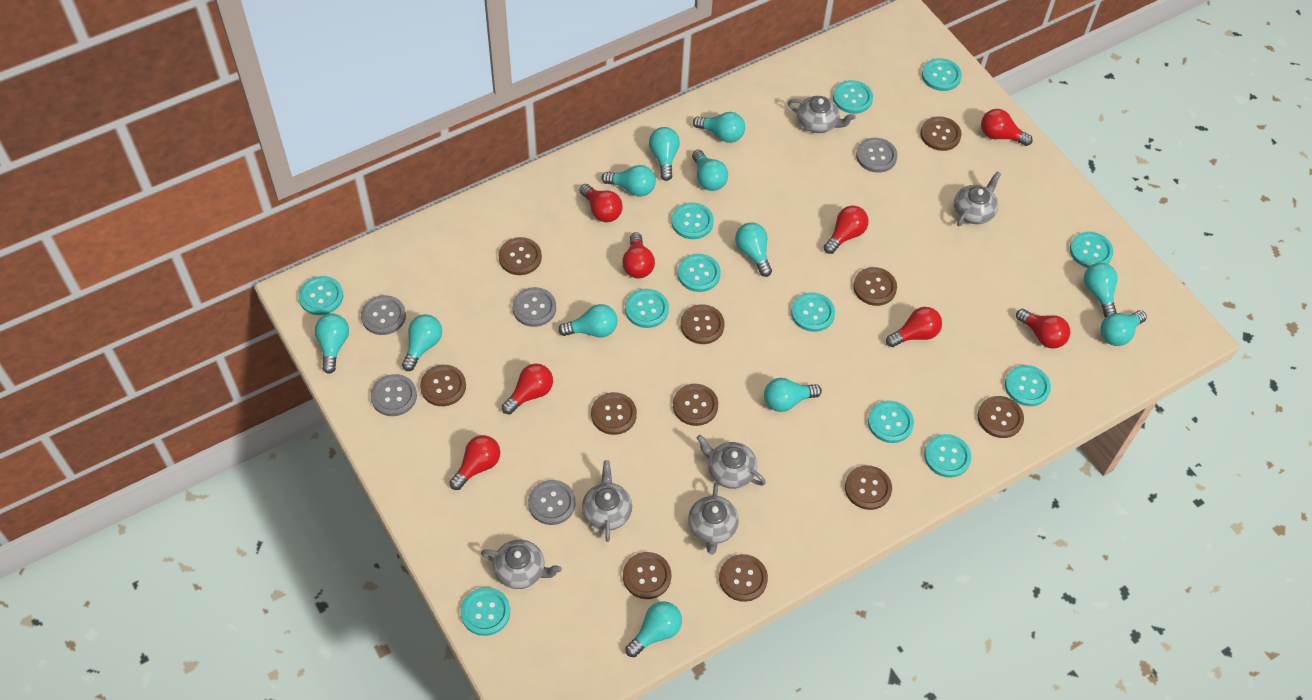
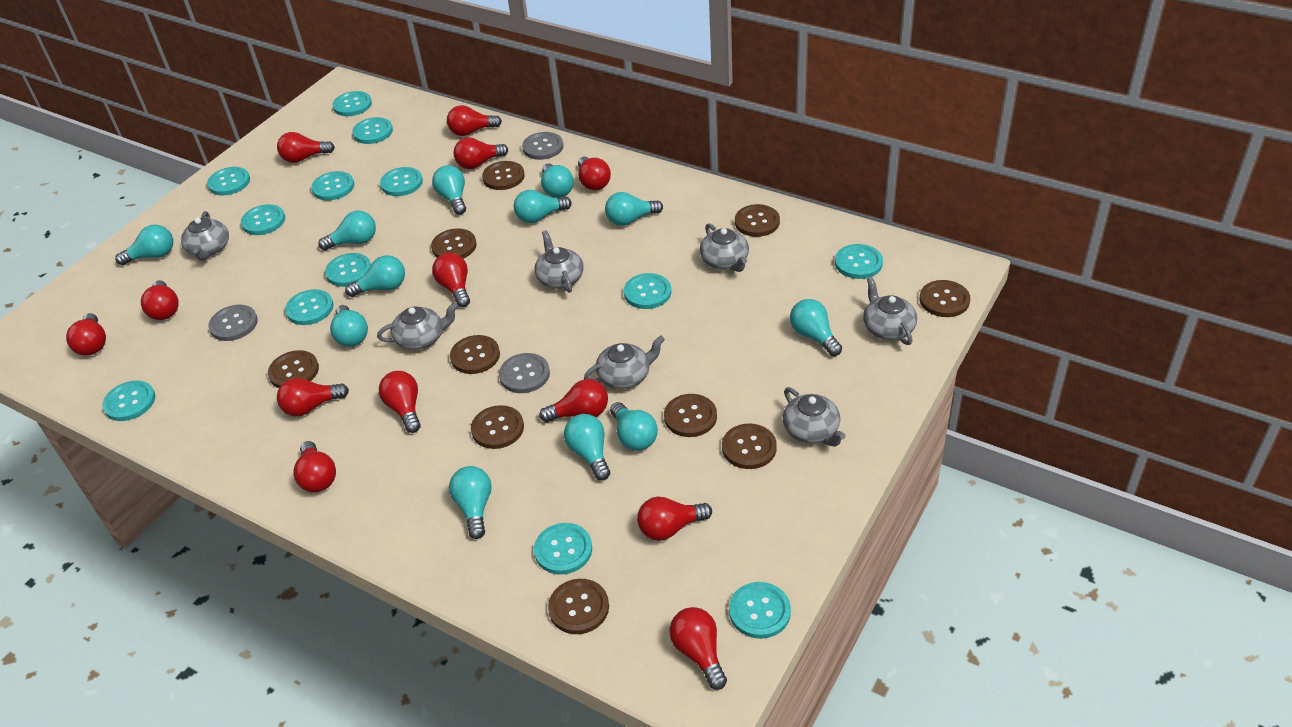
brown button: [420,365,466,406] [498,237,542,275] [591,392,637,435] [623,552,671,599] [673,384,718,426] [680,304,725,344] [719,554,768,602] [845,465,892,510] [853,267,897,306] [920,116,961,151] [977,396,1024,438] = 11 -> [268,350,319,388] [431,228,477,259] [450,335,500,374] [471,405,524,449] [482,161,525,190] [548,579,609,634] [664,394,717,437] [722,424,777,469] [735,204,780,237] [920,280,970,317] = 10
grey button: [361,295,406,335] [370,374,417,416] [512,287,556,327] [528,480,576,525] [856,138,898,173] = 5 -> [208,305,258,341] [499,353,550,393] [522,132,563,160] = 3
grey teapot: [481,539,562,589] [582,461,632,542] [688,483,739,555] [697,435,766,489] [788,96,856,133] [954,171,1001,226] = 6 -> [181,211,229,261] [377,303,458,350] [534,230,584,293] [584,336,665,389] [700,223,749,272] [783,387,845,447] [863,277,917,345] = 7
red light bulb: [449,435,500,490] [502,363,553,414] [579,184,623,222] [622,232,655,278] [824,206,869,254] [886,307,942,347] [981,109,1033,146] [1016,309,1070,349] = 8 -> [66,313,106,356] [141,280,179,320] [277,132,335,163] [277,378,349,416] [293,441,336,492] [379,371,421,433] [432,253,470,307] [447,105,502,136] [453,137,508,169] [539,379,608,422] [578,156,611,190] [637,497,712,541] [669,607,727,690] = 13
turquoise button: [298,276,343,315] [461,587,510,636] [625,289,669,328] [671,202,714,239] [677,254,721,292] [791,292,835,332] [833,80,873,114] [868,401,914,443] [922,58,962,91] [924,434,971,478] [1005,365,1051,406] [1070,232,1113,268] = 12 -> [102,380,156,421] [207,167,250,195] [241,204,285,235] [285,289,334,325] [311,171,354,201] [325,253,371,287] [332,91,372,116] [352,117,393,144] [380,167,423,196] [534,523,592,575] [624,273,671,309] [729,582,791,639] [835,244,883,279] = 13

